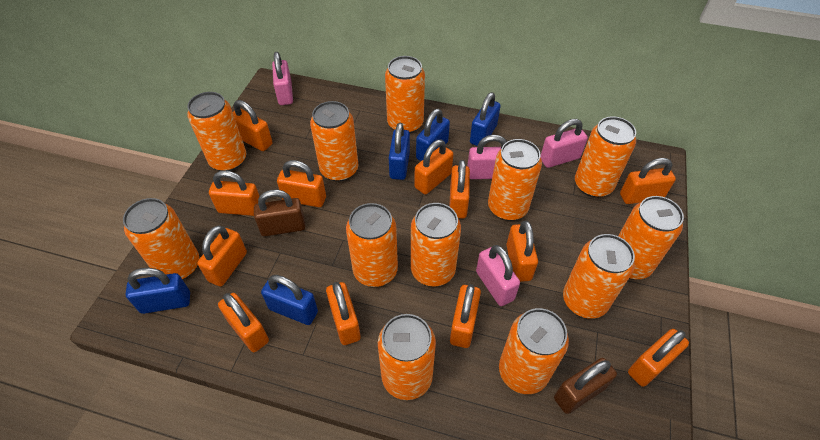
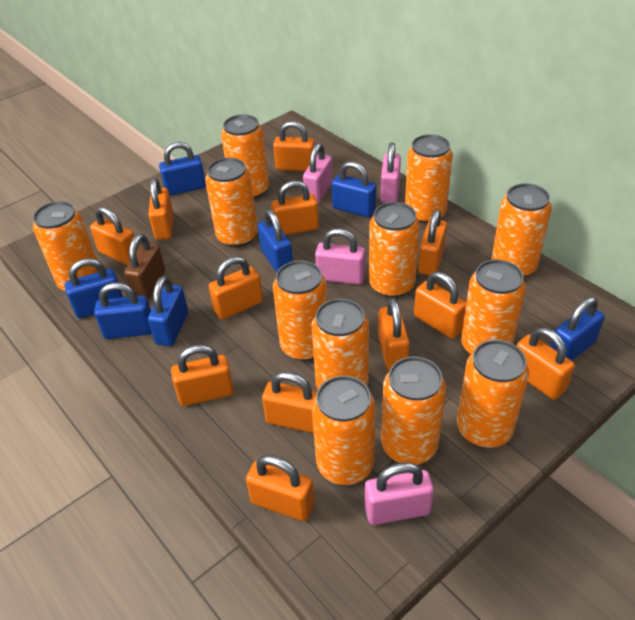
blue padlock: [126,268,190,314] [261,275,318,325] [389,123,410,180] [416,109,450,161] [470,92,501,146] = 5 -> [65,258,123,318] [94,282,152,339] [148,276,188,346] [159,142,206,196] [258,209,293,273] [332,161,376,218] [550,297,605,361] = 7
brown padlock: [254,190,305,236] [554,358,617,414] = 2 -> [124,234,165,299] = 1

